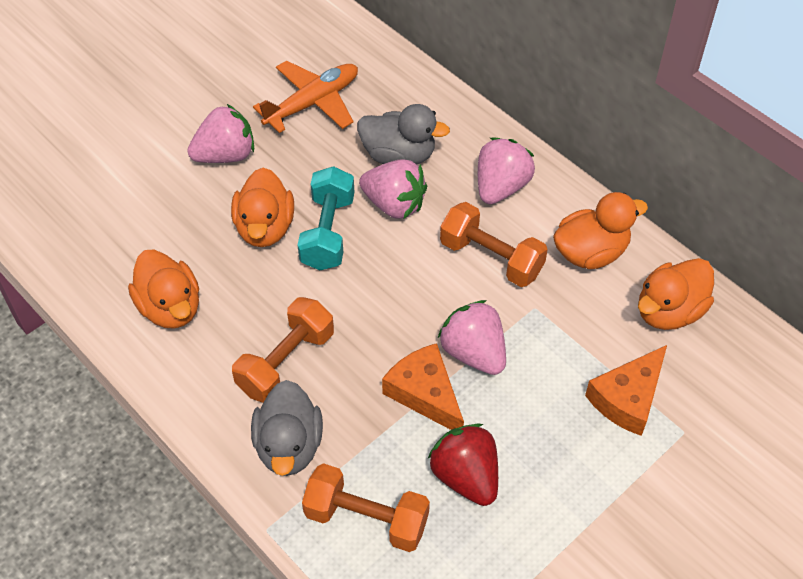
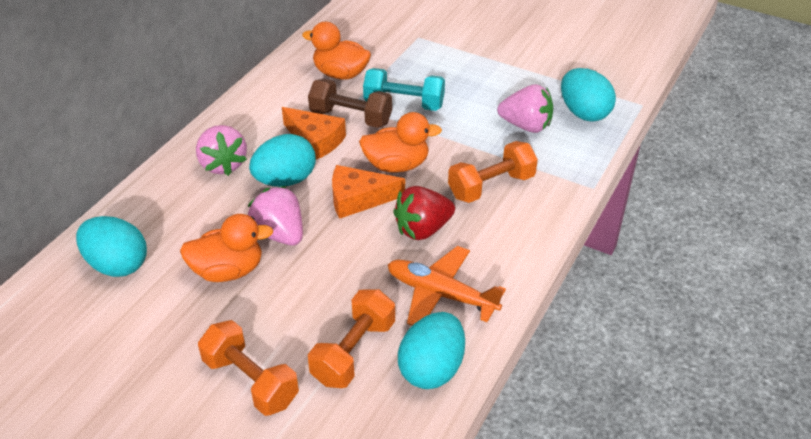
brown dumbbell: none = 0 -> [308,79,392,128] = 1
grey duck: [251,380,323,476] [357,104,450,165] = 2 -> none = 0
orange duck: [128,250,199,329] [231,168,294,247] [553,192,648,269] [638,258,714,330] = 4 -> [180,214,273,282] [302,22,371,80] [359,112,442,173] = 3
pink strawberry: [187,104,254,163] [359,159,427,219] [438,300,506,375] [478,138,535,204] = 4 -> [196,125,247,176] [248,186,303,245] [497,84,553,133] = 3
turquoise egg: none = 0 -> [76,216,147,277] [249,134,316,187] [398,312,465,389] [561,68,616,121] = 4

